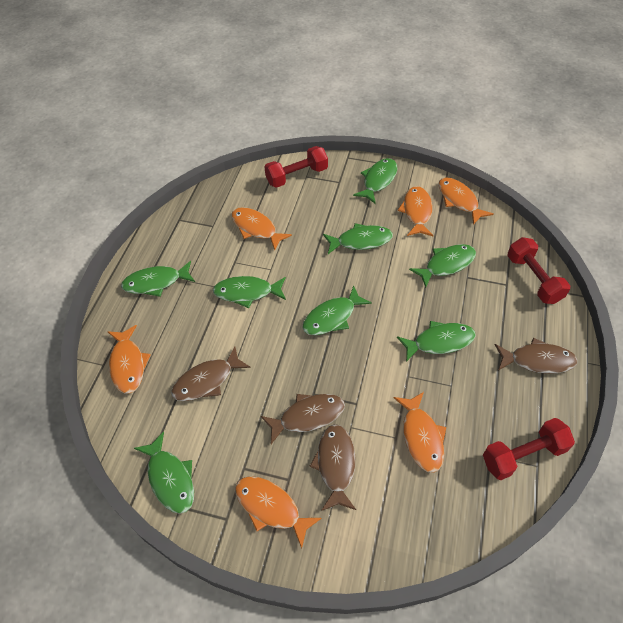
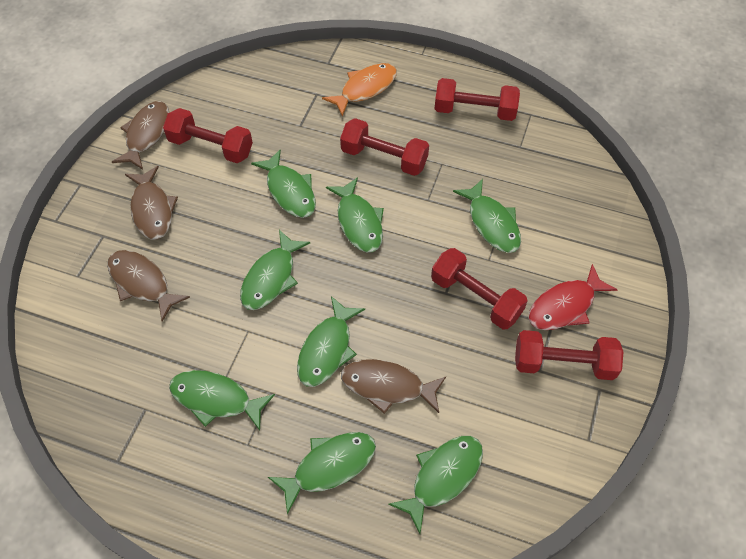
orange fish: [108,325,151,394] [231,207,292,250] [235,476,322,548] [394,392,446,473] [398,186,434,236] [438,177,493,225] = 6 -> [322,63,397,117] = 1
red dumbbell: [264,146,328,188] [483,418,575,480] [507,237,570,304] = 3 -> [163,108,253,163] [340,118,429,176] [431,248,528,329] [435,78,520,121] [515,330,623,380] = 5
red fish: none = 0 -> [529,264,618,330] = 1

